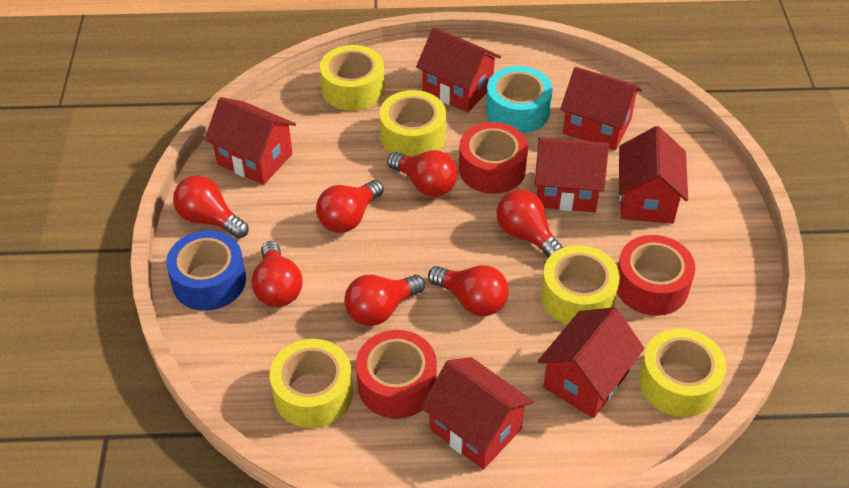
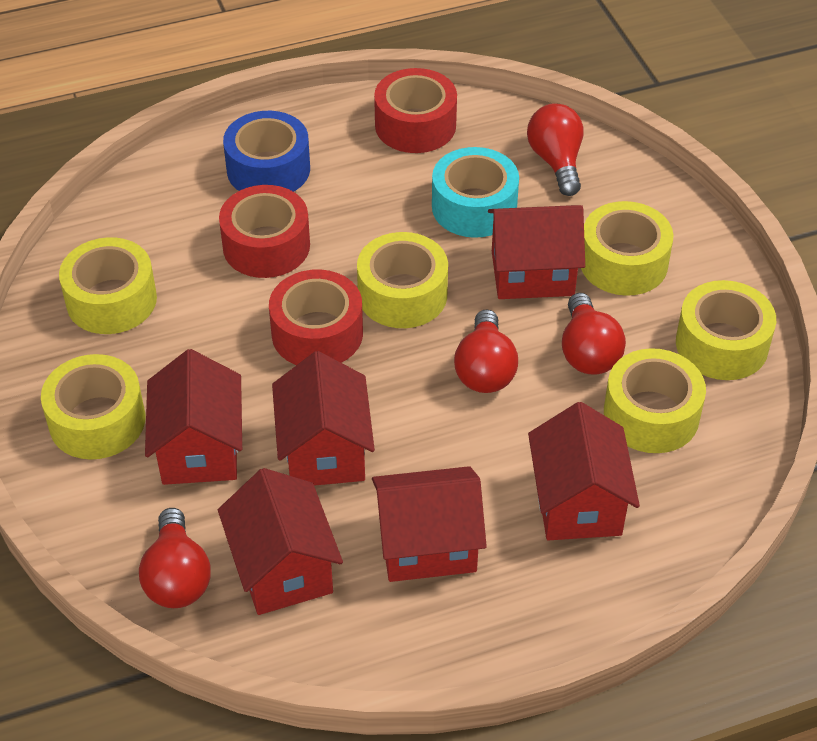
red house: [204,97,296,185] [416,27,501,113] [421,357,534,470] [535,137,609,212] [538,307,644,418] [560,67,642,150] [619,126,688,224] = 7 -> [145,349,242,485] [218,468,343,615] [272,351,375,486] [372,466,487,582] [488,205,585,299] [528,402,640,540] = 6
red light bulb: [173,176,249,238] [251,241,303,307] [316,180,383,233] [344,275,425,326] [387,150,457,197] [428,265,509,316] [496,189,564,257] = 7 -> [139,508,211,608] [454,309,518,393] [527,103,583,196] [562,293,626,374] = 4
yellow tape: [270,339,353,428] [320,45,385,111] [379,90,446,156] [541,245,620,325] [639,328,726,417] = 5 -> [41,354,146,460] [59,237,157,334] [357,232,448,328] [581,201,674,296] [604,348,706,453] [676,280,776,380] = 6

